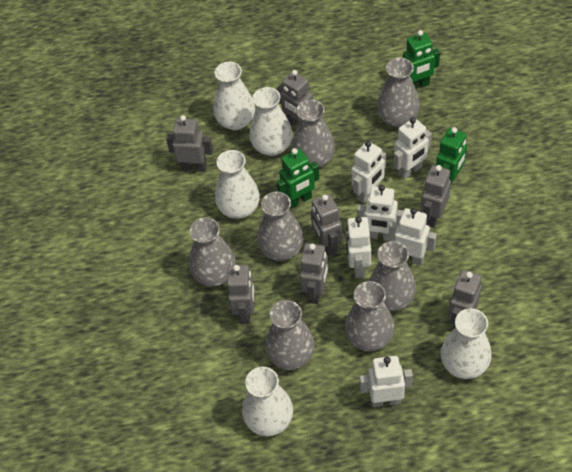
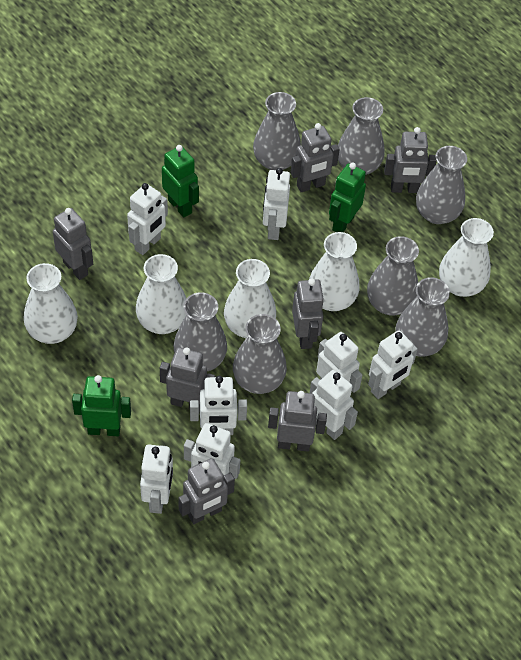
white robot: [346,217,371,278] [352,141,386,203] [357,185,404,241] [360,356,413,407] [389,208,437,266] [394,117,432,180] = 6 -> [127,183,168,255] [140,444,173,514] [184,423,240,479] [190,376,247,435] [263,168,290,240] [310,370,358,440] [316,332,362,393] [368,330,418,399] = 8

